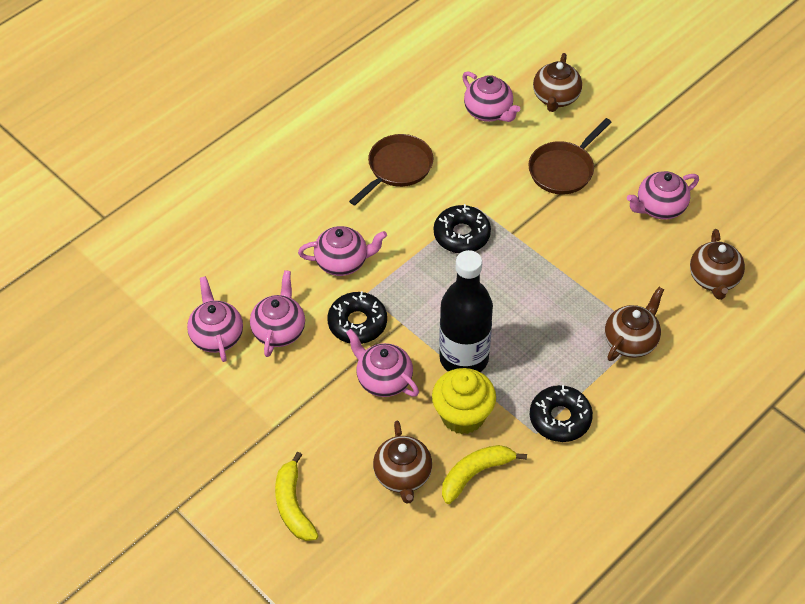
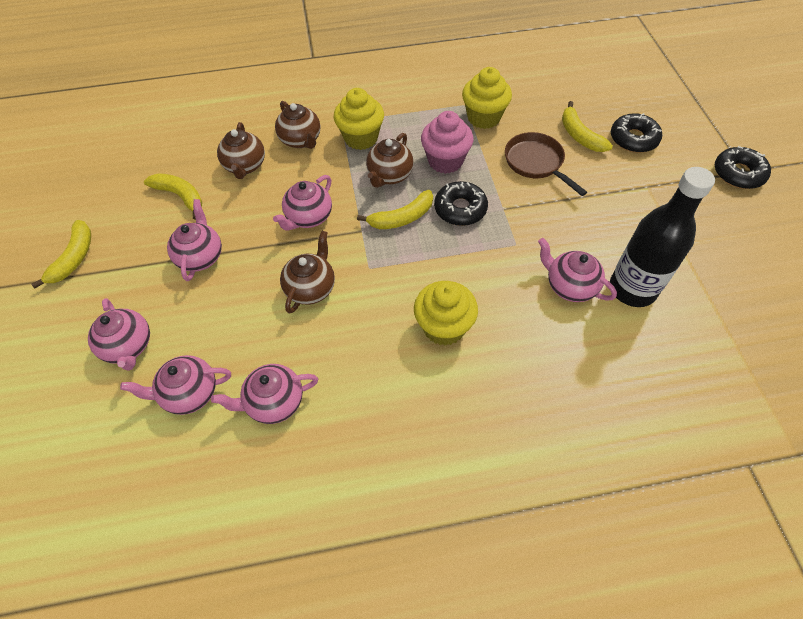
brown pan: [349,134,434,206] [528,118,611,195] = 2 -> [505,132,587,196] = 1
pink cupcake: none = 0 -> [421,111,473,174] = 1
yellow banana: [275,452,319,541] [442,445,527,504] = 2 -> [31,220,91,288] [144,173,202,220] [357,190,433,229] [562,101,613,152] = 4
yellow cupcake: [432,368,496,434] = 1 -> [333,88,384,150] [414,281,478,346] [462,67,512,129] = 3

